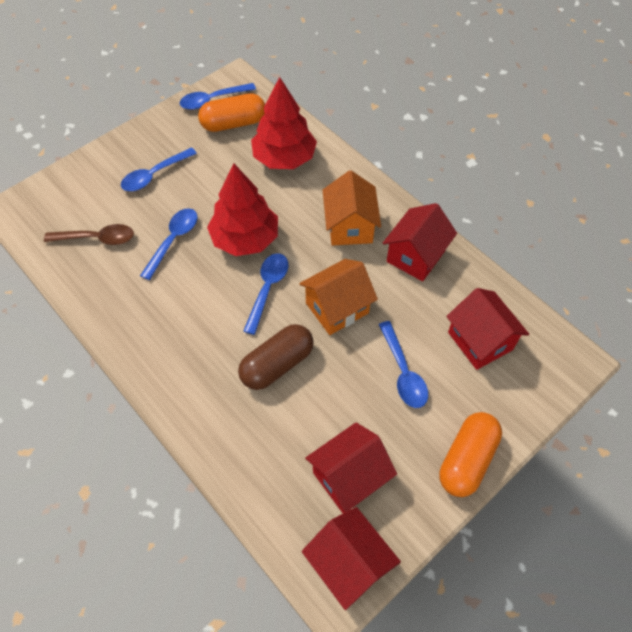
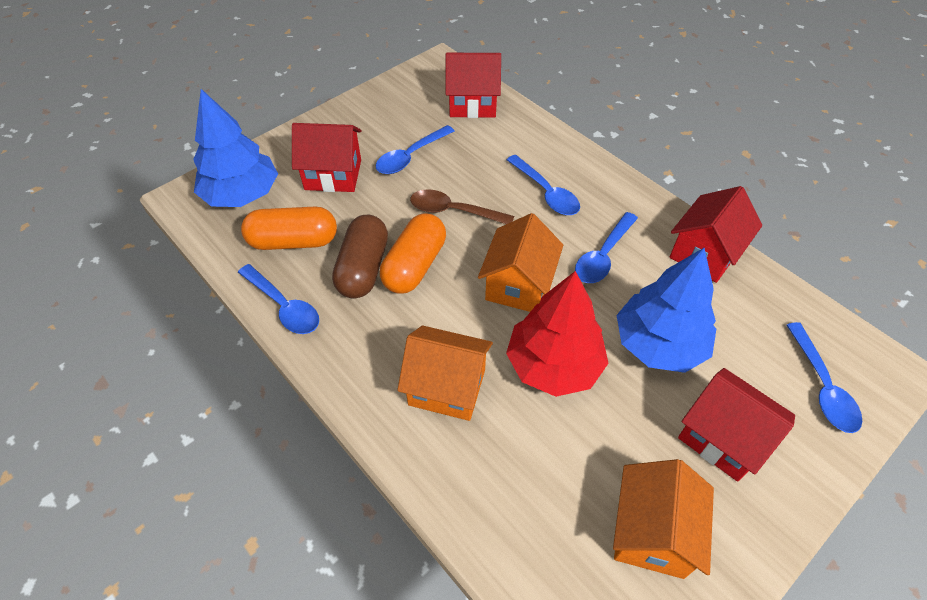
blue tree: none = 0 -> [193,89,278,207] [617,248,716,373] = 2
orange house: [299,259,378,335] [323,171,381,246] = 2 -> [397,326,493,421] [478,213,563,312] [613,459,714,579] = 3
red tree: [207,163,278,256] [251,77,317,169] = 2 -> [506,271,609,397] = 1

